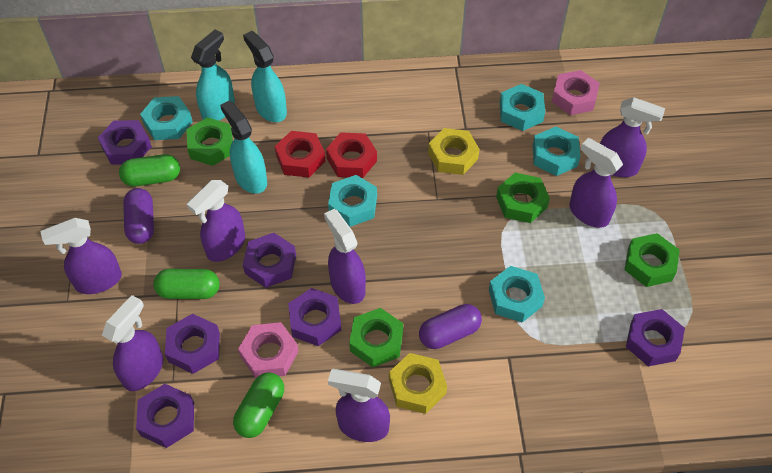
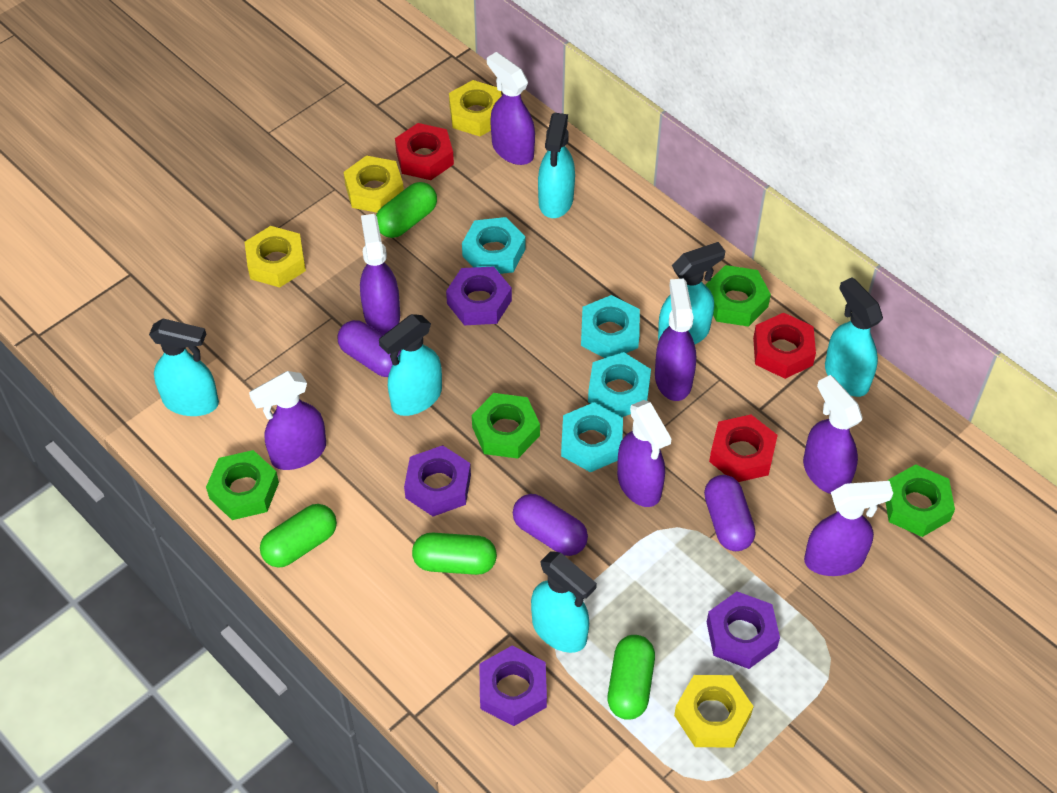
green capsule: [119,154,180,187] [154,269,219,299] [233,372,284,438] = 3 -> [260,504,337,568] [376,182,437,238] [412,533,497,575] [608,635,655,720] = 4
pink nut: [238,322,298,378] [552,70,600,115] = 2 -> none = 0
purple capsule: [123,188,154,244] [419,304,482,349] = 2 -> [338,320,401,377] [513,494,588,556] [704,475,756,551] = 3
purple nut: [98,120,152,165] [136,384,194,448] [165,314,220,374] [243,233,296,288] [288,288,341,346] [626,309,685,366] = 6 -> [404,445,471,516] [446,266,512,325] [479,646,547,726] [707,591,780,669] = 4
red nut: [275,131,326,178] [326,132,377,178] = 2 -> [395,123,454,180] [709,414,778,482] [753,313,816,379] = 3
turquoise nut: [140,96,193,140] [328,175,377,227] [489,266,545,323] [499,84,545,131] [533,127,580,176] = 5 -> [462,217,525,274] [561,402,623,472] [581,295,640,358] [588,352,651,417] = 4
turquoise spray bottle: [191,30,235,121] [220,100,267,194] [243,31,287,122] = 3 -> [149,319,219,416] [379,314,442,416] [531,551,597,653] [538,113,575,218] [658,242,725,344] [825,277,883,397] = 6
yellow nut: [389,353,447,414] [428,128,479,175] = 2 -> [245,226,306,287] [344,155,404,213] [449,80,502,136] [674,675,754,748] = 4

